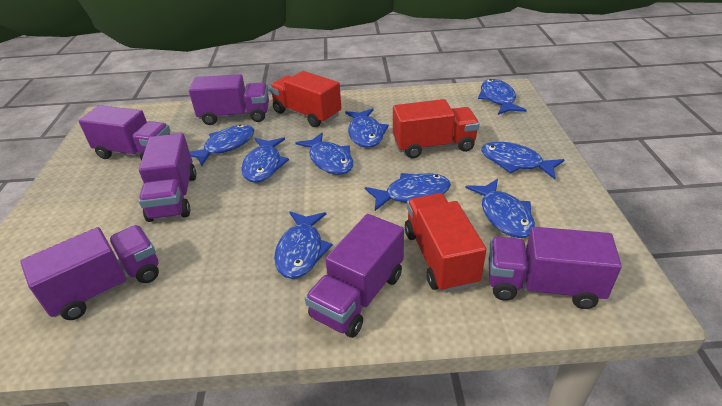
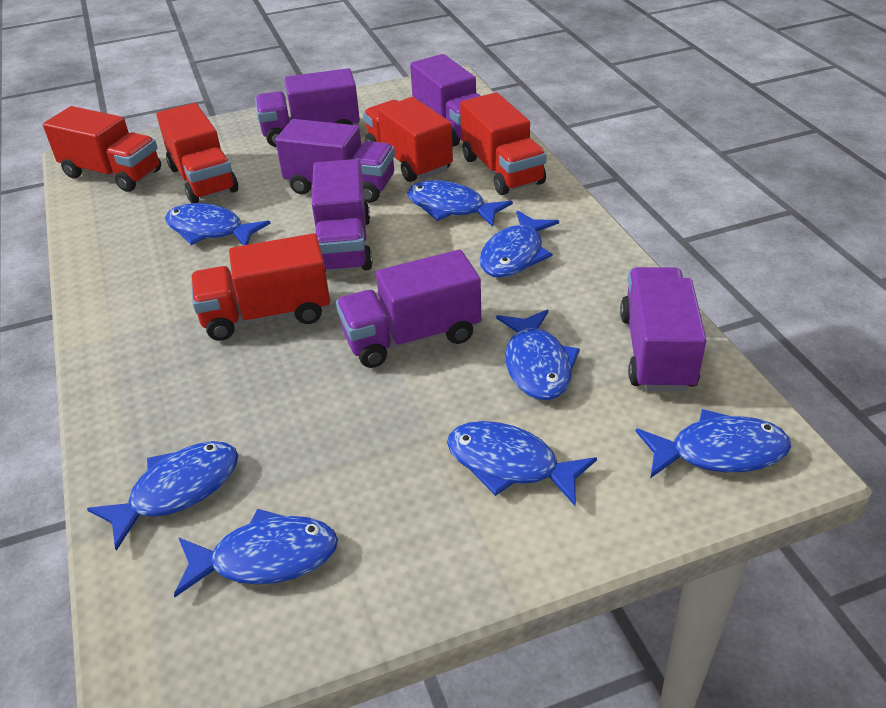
blue fish: [189,124,254,166] [241,137,289,183] [274,212,333,279] [295,133,353,175] [345,108,389,148] [365,173,451,211] [465,179,535,238] [478,79,527,115] [481,142,564,179] = 9 -> [87,441,238,551] [165,203,271,245] [174,509,338,597] [407,180,513,227] [447,421,597,506] [479,210,559,278] [496,310,580,400] [636,409,791,478] = 8
red truck: [269,71,341,127] [393,99,479,159] [405,193,486,293] = 3 -> [43,106,161,192] [156,103,238,203] [191,233,330,341] [363,97,453,182] [460,92,547,195] = 5

